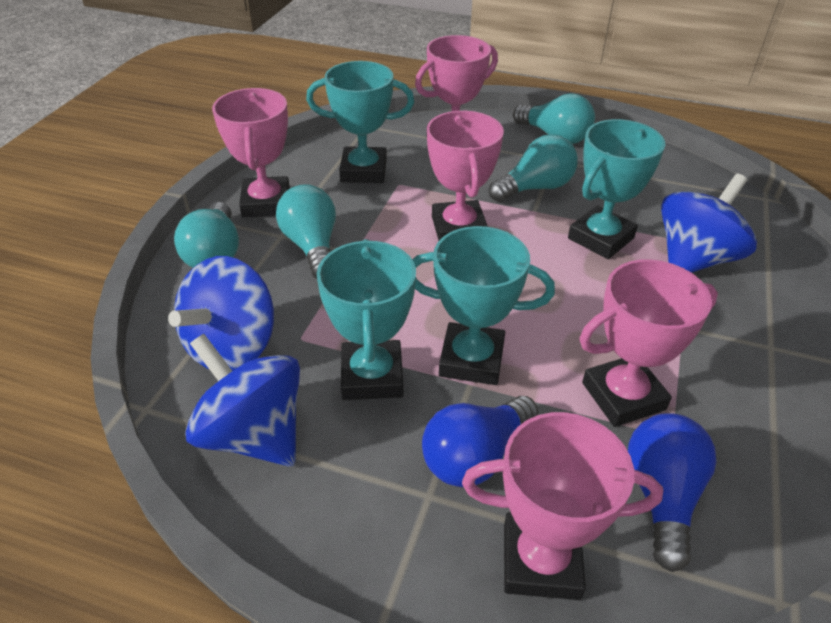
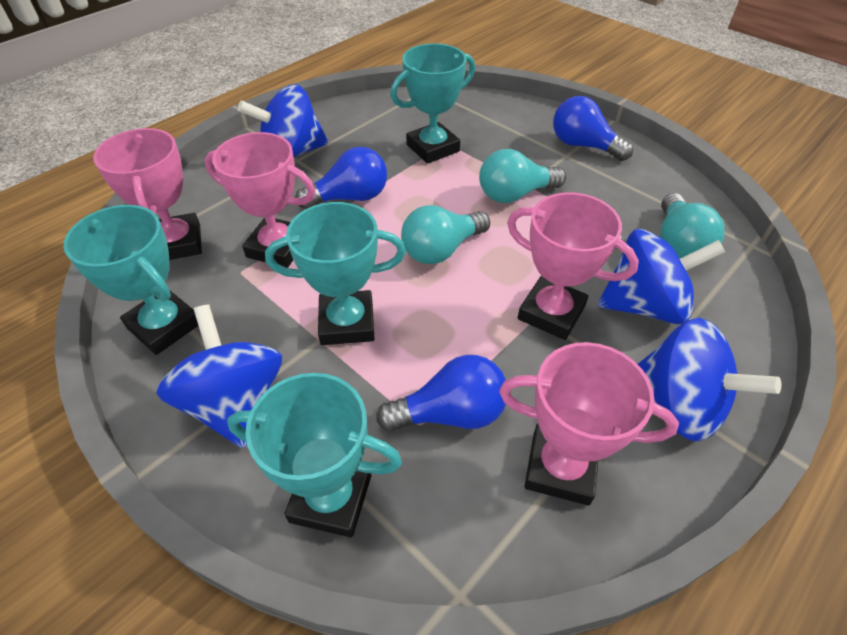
blue light bulb: [422,396,538,487] [628,413,717,572] = 2 -> [295,147,387,209] [376,355,506,432] [553,96,633,161] = 3
blue spinning top: [168,256,274,371] [185,334,300,467] [661,174,757,273] = 3 -> [156,304,282,448] [238,84,328,158] [598,229,725,324] [638,318,781,441] = 4
pink trophy: [212,88,290,217] [415,35,498,137] [427,111,504,240] [462,412,663,600] [579,259,718,427] = 5 -> [93,128,202,260] [204,132,315,268] [499,342,679,506] [507,192,639,340] = 4
turquoise light bulb: [174,202,239,268] [276,184,336,279] [489,134,578,202] [513,93,595,144] = 4 -> [401,205,490,264] [479,149,566,203] [660,193,725,259] = 3

